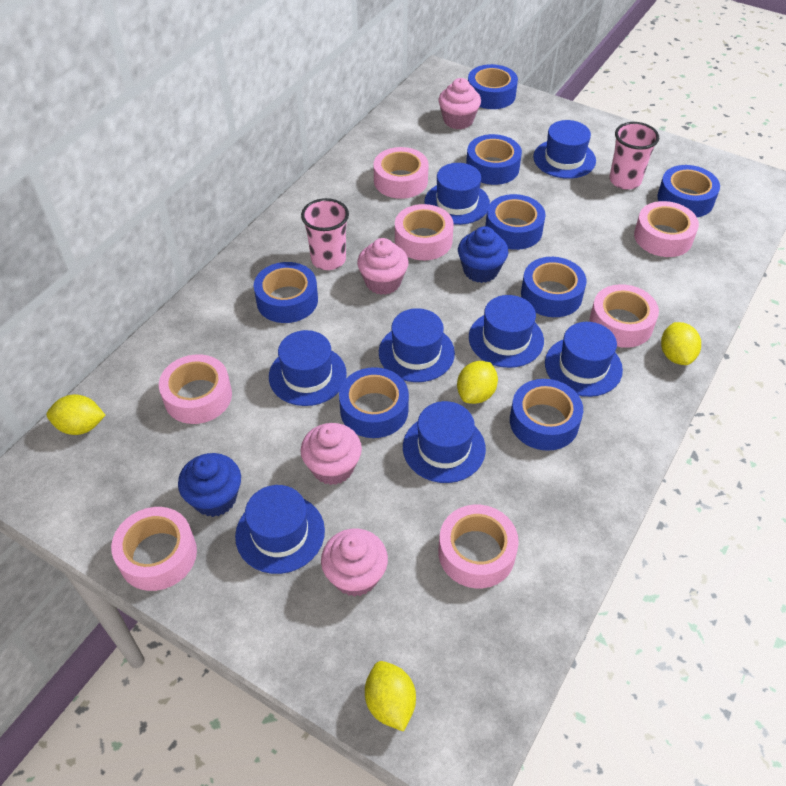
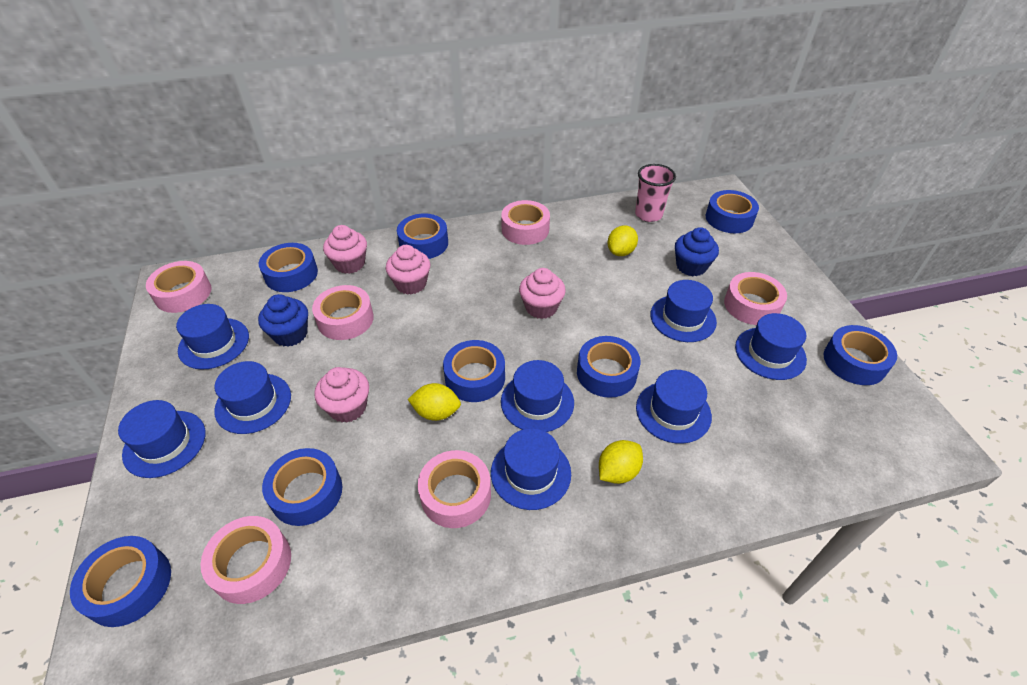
pink cup: [301,198,349,270] [609,122,659,190] = 2 -> [635,164,676,222] = 1
pink tape: [111,507,197,591] [159,354,232,424] [374,147,429,199] [395,204,454,260] [438,505,519,588] [589,284,659,348] [634,201,699,257] = 7 -> [146,261,212,313] [201,516,291,604] [312,285,374,340] [418,450,491,528] [501,200,550,245] [724,272,787,325] = 6
yellow lemon: [47,394,105,435] [365,661,416,732] [457,361,498,404] [661,322,701,365] = 4 -> [408,383,461,421] [599,440,643,484] [608,225,638,256] = 3

